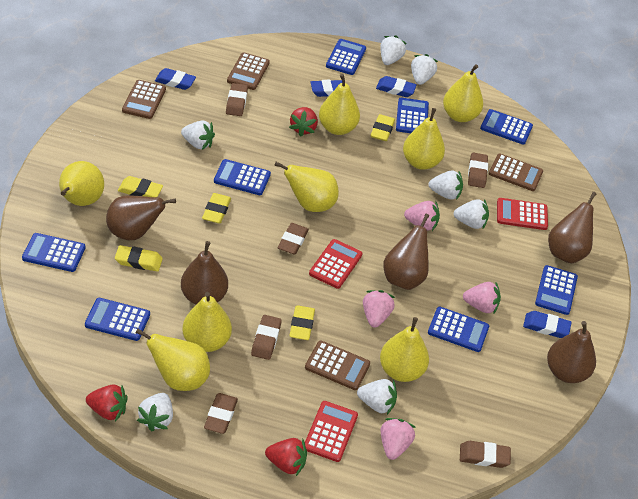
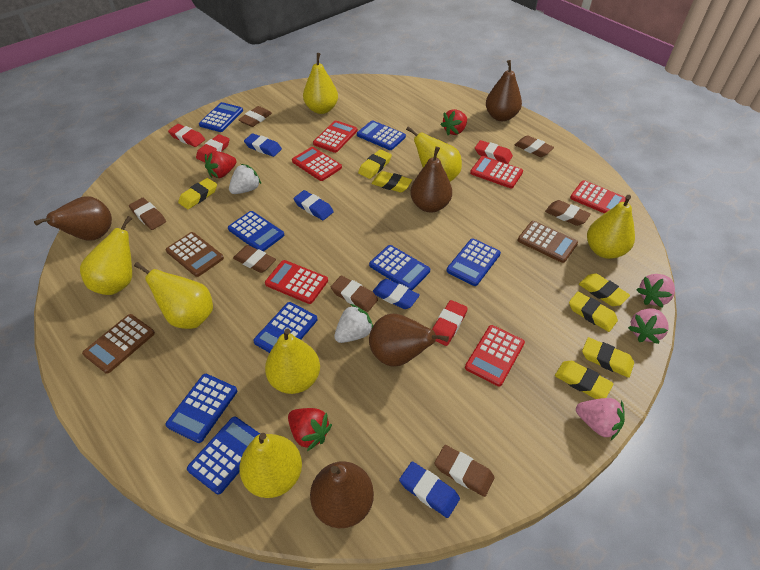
brown calculator: [122,80,166,119] [227,52,270,90] [305,340,370,390] [489,153,543,191] = 4 -> [82,314,155,374] [166,232,224,277] [518,221,578,263] = 3
brown eraser: [204,393,238,434] [226,83,248,116] [251,315,282,360] [278,223,309,255] [460,441,511,468] [468,153,488,188] = 6 -> [129,198,166,230] [233,245,276,273] [238,106,272,127] [331,276,378,312] [434,445,495,497] [515,135,554,157] [545,200,591,226] = 7
pink strawberry: [363,290,395,328] [381,418,416,460] [404,201,440,231] [463,282,501,314] = 4 -> [576,398,625,440] [628,308,669,344] [636,274,675,308] = 3
red calculator: [305,401,358,462] [309,239,363,289] [497,198,548,230] = 3 -> [265,260,328,304] [292,147,342,181] [313,120,357,153] [465,325,525,386] [470,156,523,188] [570,180,626,214] = 6
red eraser: none = 0 -> [168,124,205,147] [196,134,230,162] [432,300,468,346] [475,140,513,164] = 4
white strawberry: [137,393,173,432] [181,120,215,150] [357,379,397,415] [380,36,407,65] [411,54,438,85] [428,171,463,200] [453,199,489,229] = 7 -> [229,164,261,194] [334,304,373,343] = 2
yellow eraser: [115,245,163,272] [118,176,163,197] [202,193,231,224] [289,305,315,340] [370,114,395,141] = 5 -> [178,178,217,209] [358,149,392,179] [372,171,412,193] [555,361,614,399] [569,292,618,332] [579,273,630,306] [582,337,634,378] = 7
yellow pear: [59,161,104,206] [135,328,210,391] [182,292,232,352] [274,162,339,212] [319,74,360,135] [380,317,429,382] [403,108,445,170] [443,64,483,122] = 8 -> [80,216,132,295] [134,262,213,329] [239,433,302,498] [265,328,320,394] [303,53,338,114] [406,126,462,182] [587,195,635,259] = 7

